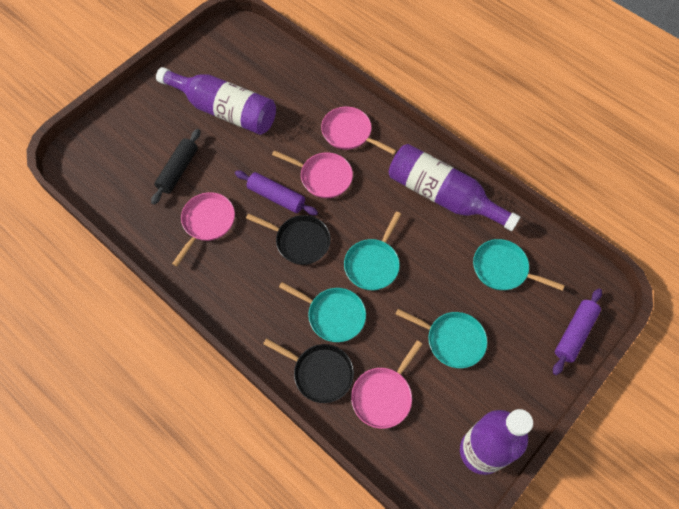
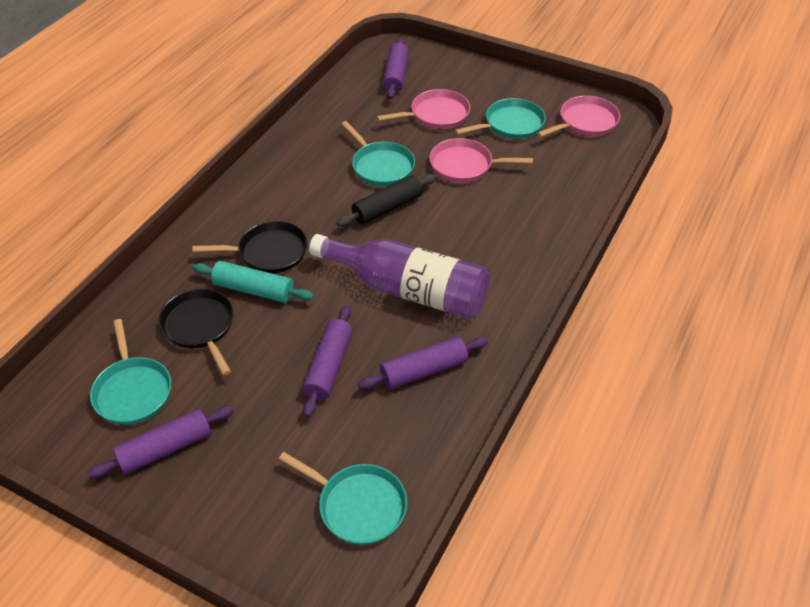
pink pan: [172,192,235,266] [272,150,353,198] [321,107,397,155] [351,340,423,429] = 4 -> [377,89,470,129] [429,138,533,183] [537,96,620,137] = 3
purple bottle: [156,67,276,135] [389,144,520,231] [460,409,533,475] = 3 -> [309,234,489,319] = 1
purple rolling pin: [235,170,318,215] [553,288,602,375] = 2 -> [87,406,234,478] [303,306,352,418] [358,337,488,390] [383,38,409,99] = 4
turquoise rolling pin: none = 0 -> [193,261,314,303] = 1

